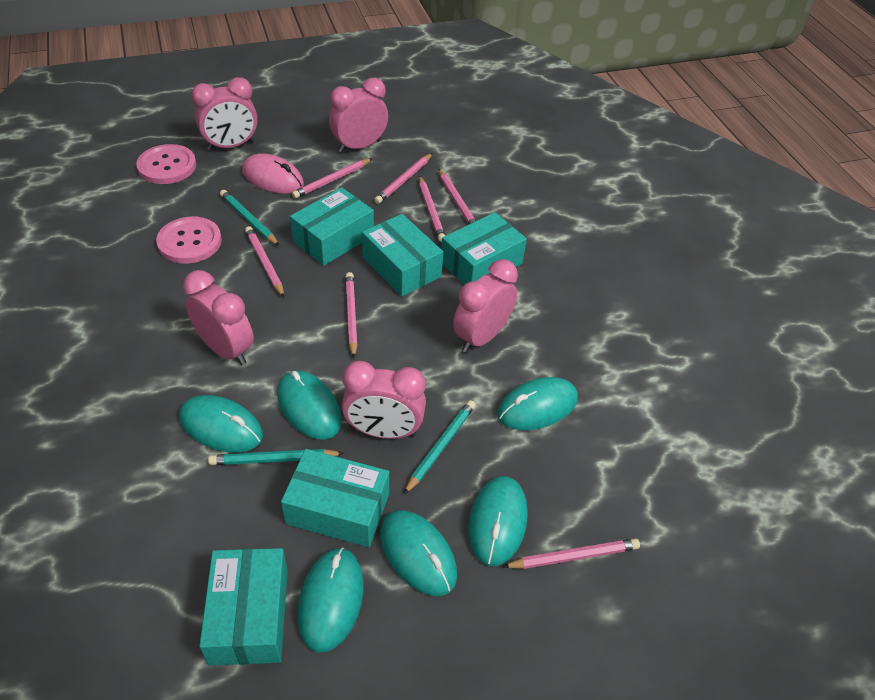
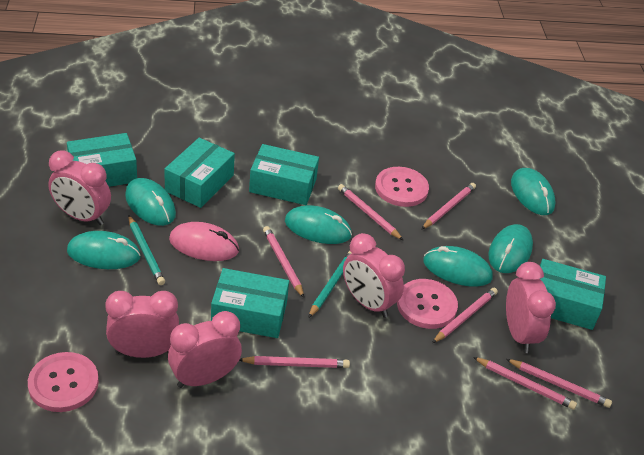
pink button: [136,144,196,184] [156,217,222,263] = 2 -> [28,352,99,412] [375,167,429,207] [397,279,458,329] = 3
turquoise pencil: [208,449,344,465] [220,190,279,246] [404,400,476,494] = 3 -> [128,216,165,285] [308,251,352,318] = 2

